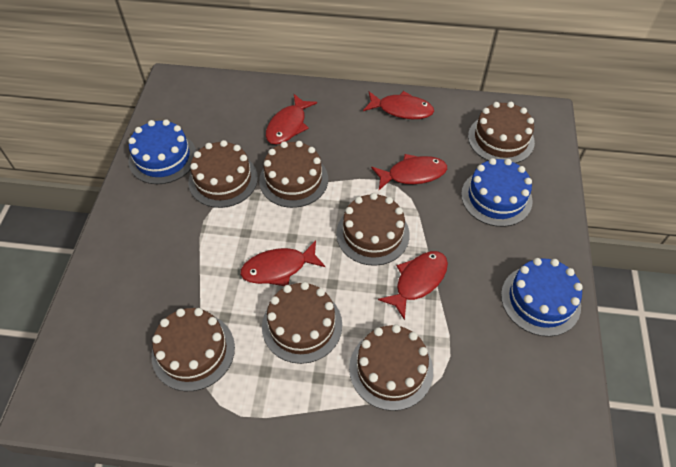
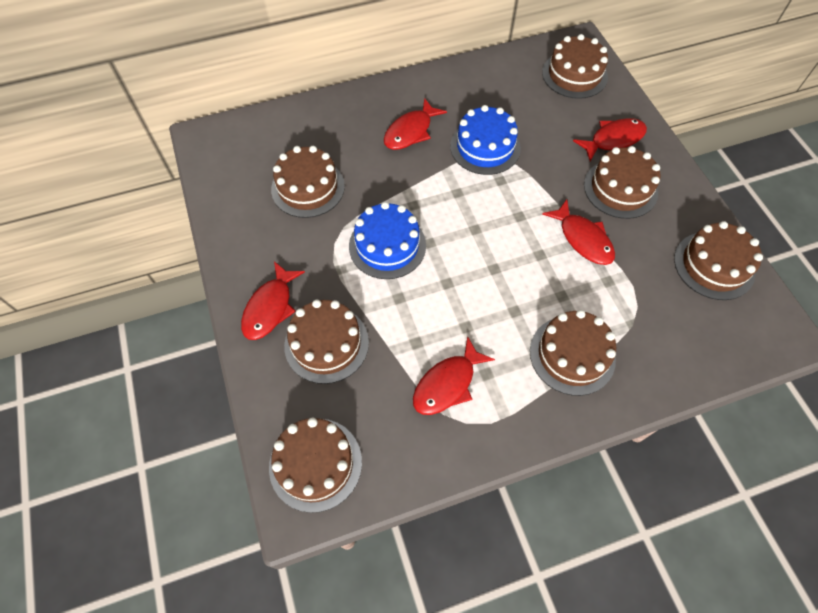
blue cake: [128,120,196,184] [461,158,533,227] [501,258,583,337] = 3 -> [349,202,426,279] [450,105,521,175] = 2

